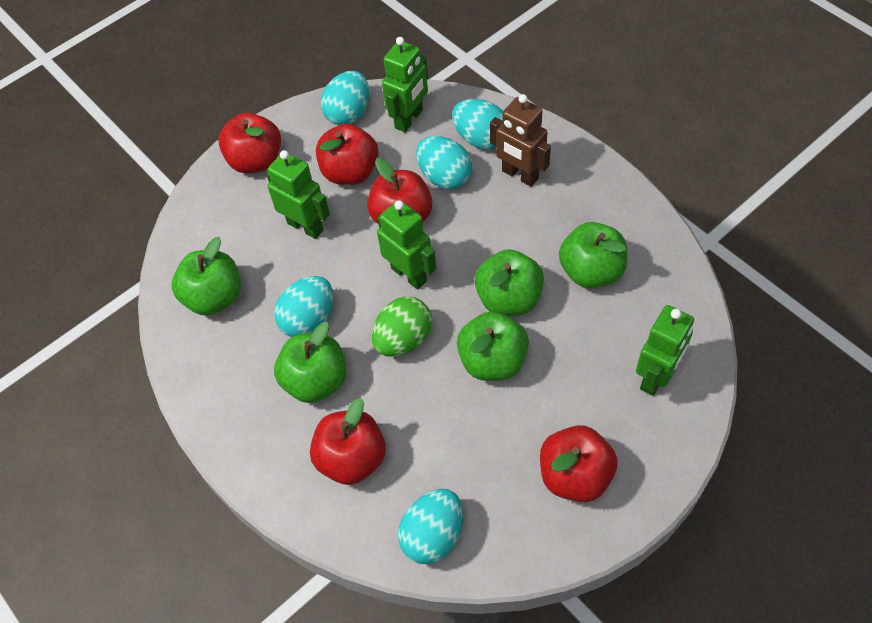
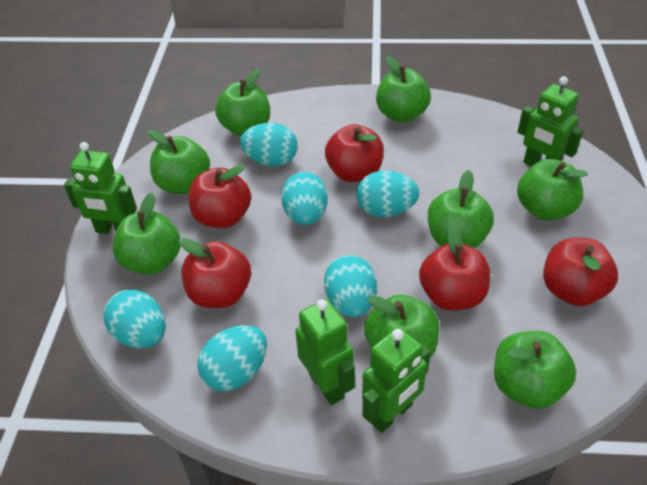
brown robot: [490,94,551,187] = 1 -> none = 0
green apple: [172,237,241,316] [274,322,346,403] [457,311,529,381] [475,249,544,316] [559,222,627,288] = 5 -> [113,193,181,275] [148,130,210,194] [215,69,270,136] [364,294,439,358] [376,56,431,123] [428,170,494,248] [494,331,576,409] [517,159,588,220] = 8
green egg: [372,296,432,357] = 1 -> none = 0
turquoise egg: [274,276,333,337] [321,71,369,125] [398,489,463,564] [416,136,472,190] [452,99,503,150] = 5 -> [103,290,166,348] [197,325,267,391] [240,123,297,166] [281,172,328,225] [324,255,377,317] [357,171,419,217] = 6

